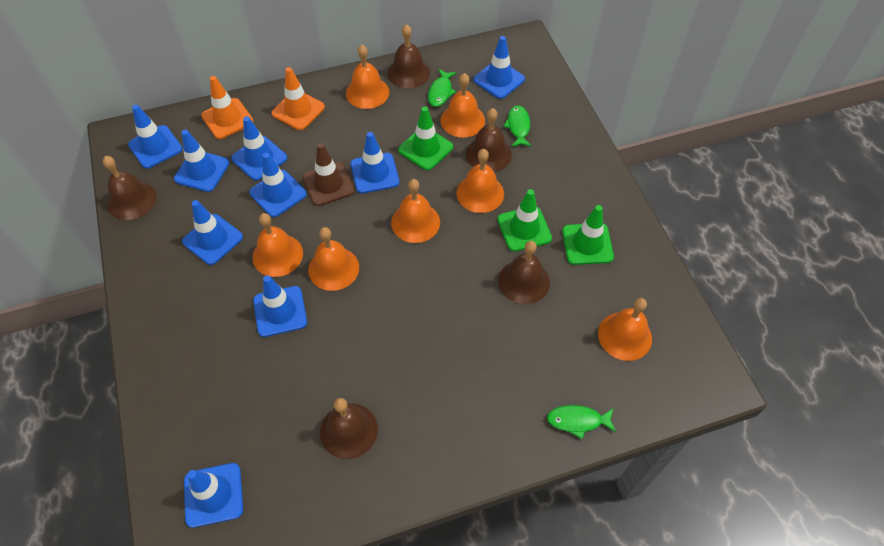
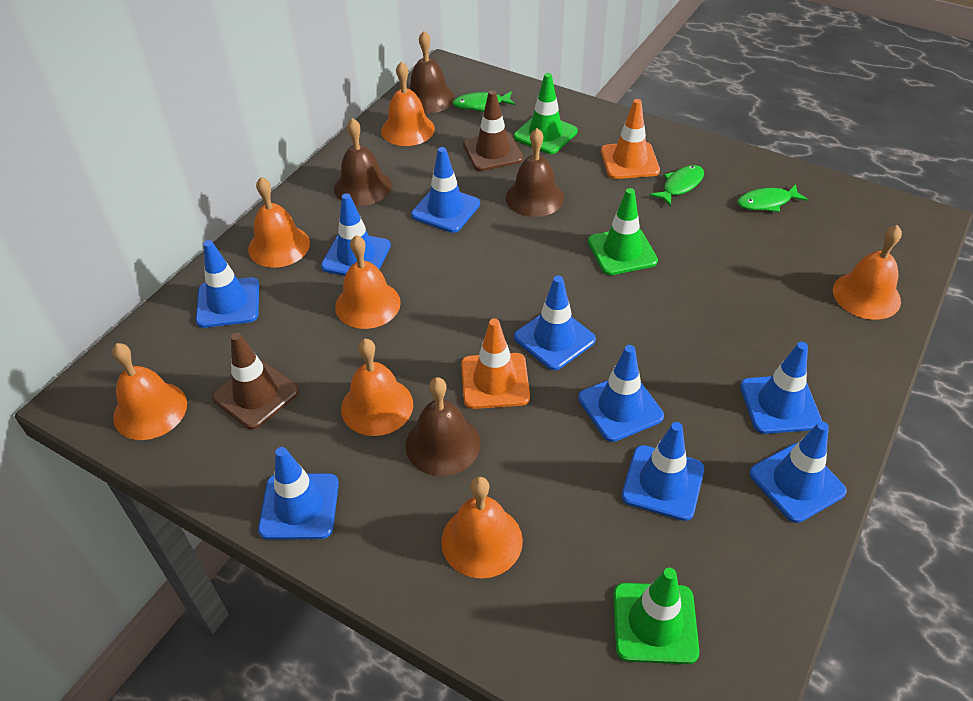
brown bell: [103,156,156,220] [320,398,378,459] [388,24,430,88] [466,108,512,172] [498,241,550,304] = 5 -> [334,118,392,206] [406,377,481,476] [409,31,455,113] [506,128,564,217] = 4
brown traffic cone: [302,143,355,206] = 1 -> [212,332,299,429] [463,90,524,171] = 2

